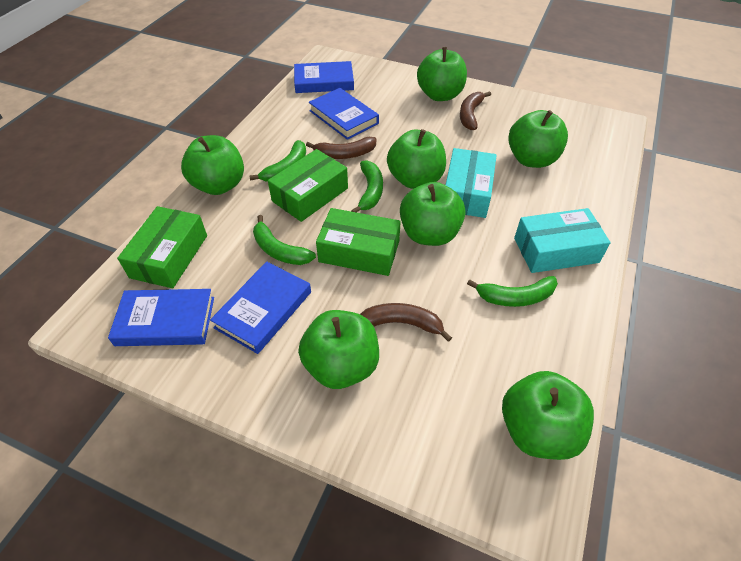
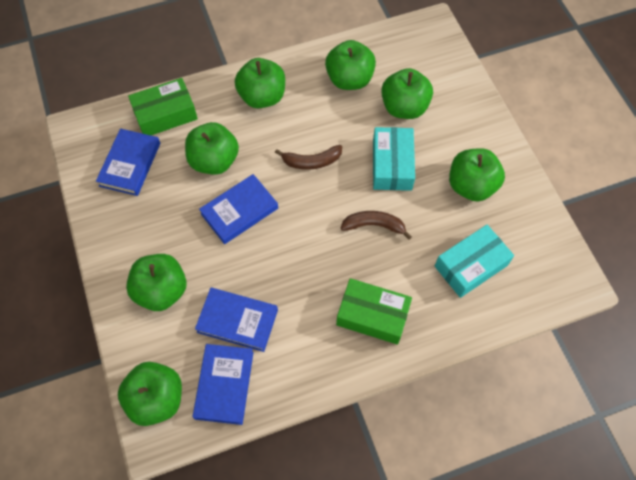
brown banana: [306,137,377,159] [360,303,452,342] [460,91,491,130] = 3 -> [275,145,342,170] [340,211,412,240] = 2
green banana: [249,140,306,181] [253,215,316,265] [351,160,383,213] [467,276,558,307] = 4 -> none = 0
green box: [117,206,207,288] [268,149,348,222] [316,208,401,276] = 3 -> [128,78,198,135] [336,278,412,345] = 2

